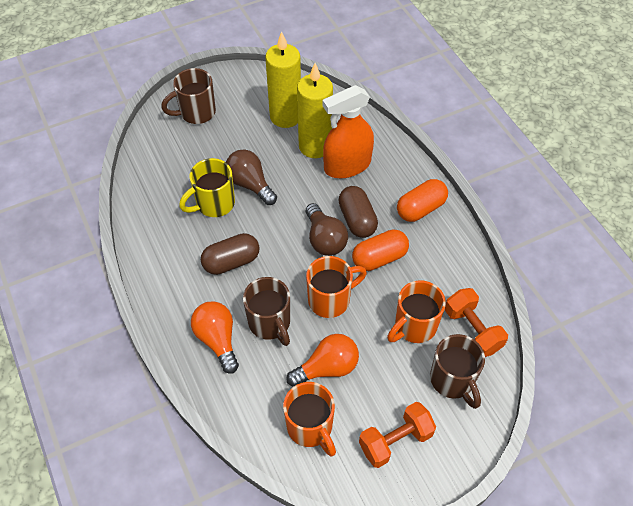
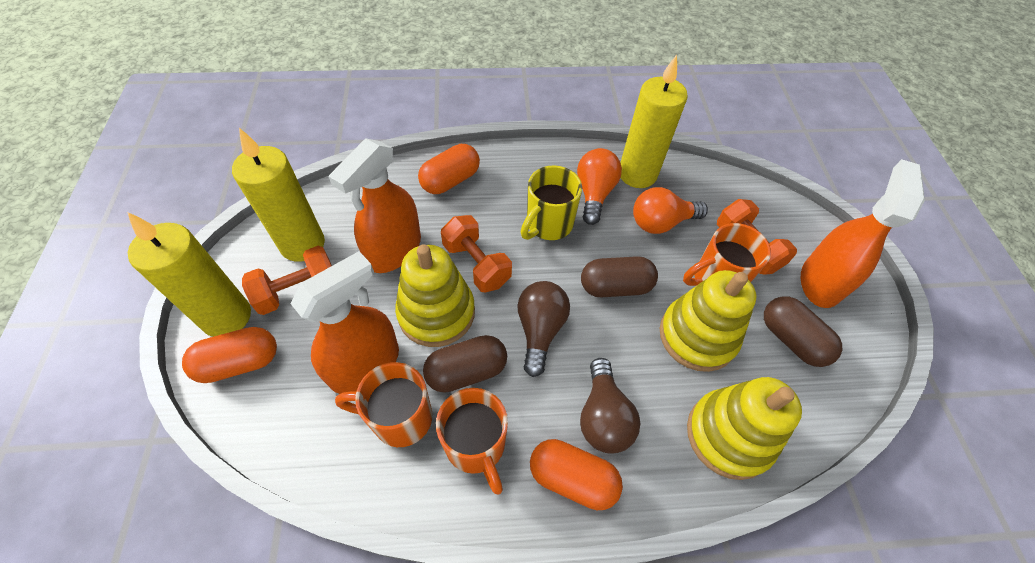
brown capsule: [201,233,259,275] [338,186,378,238] = 2 -> [423,335,507,393] [581,256,658,297] [764,297,842,367] = 3
brown mug: [161,68,216,124] [243,277,290,346] [430,334,485,409] = 3 -> none = 0
orange capsule: [352,229,409,271] [397,179,448,222] = 2 -> [182,327,277,383] [418,144,480,194] [530,439,623,510] = 3
orange dumbbell: [359,402,436,468] [445,288,508,357] = 2 -> [242,246,332,315] [441,215,512,293] [717,199,797,275] = 3
orange spray bottle: [323,85,374,179] = 1 -> [290,251,399,394] [329,138,421,273] [801,159,925,308] = 3
yellow candle: [265,31,301,128] [297,63,333,158] = 2 -> [127,212,251,337] [232,128,325,262] [620,55,688,188] = 3
yellow stacking toy: none = 0 -> [395,244,475,347] [660,270,757,372] [687,377,802,480] = 3

